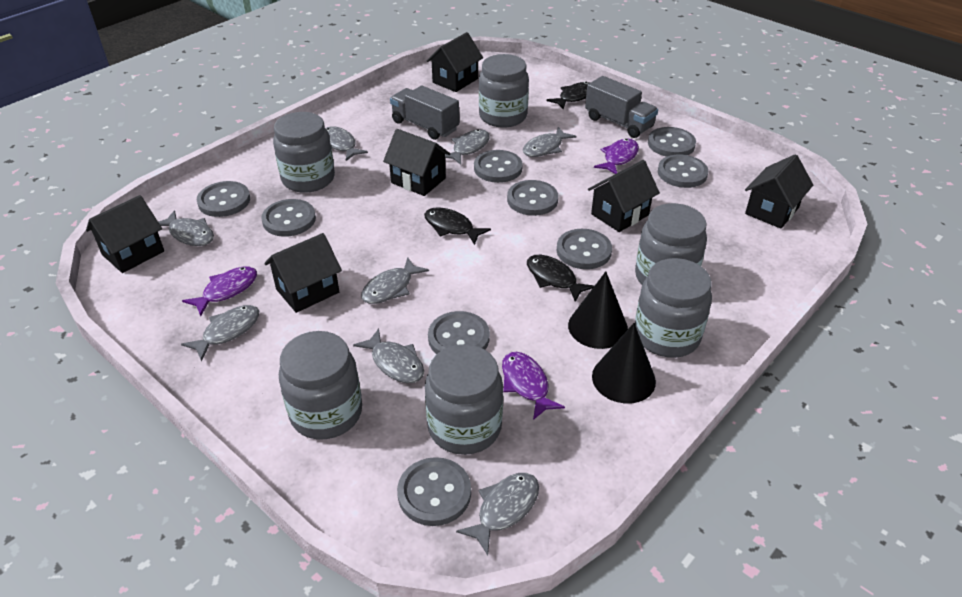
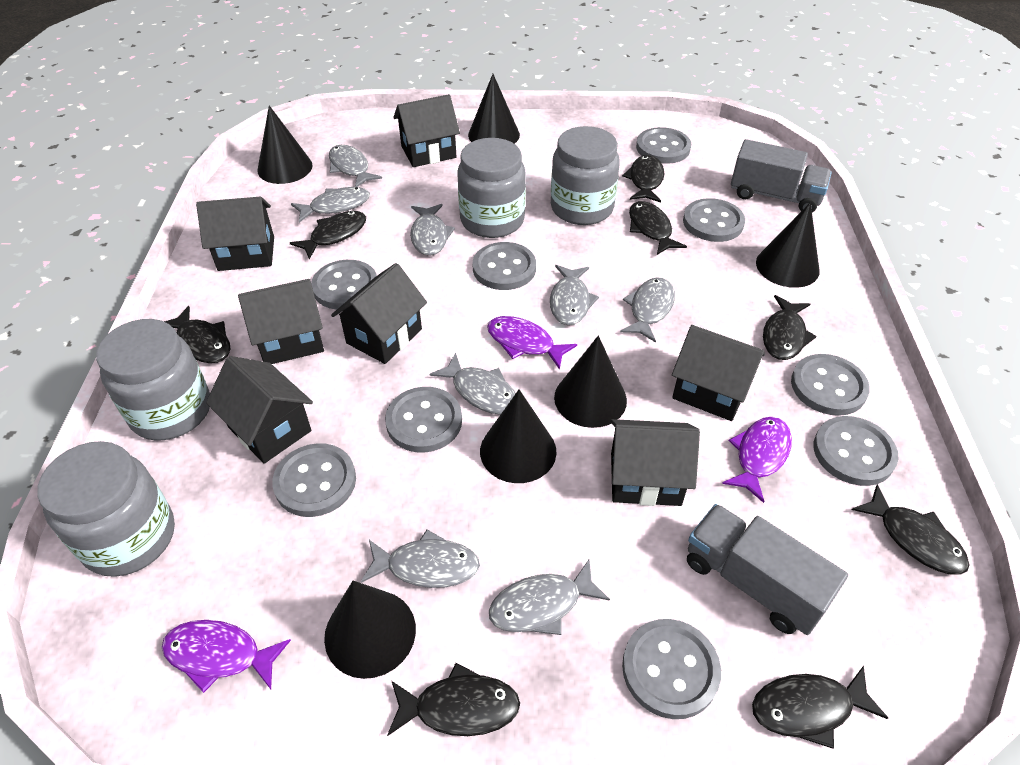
black cone: [568,271,628,349] [592,323,656,403] = 2 -> [257,105,313,184] [324,581,416,679] [468,74,520,144] [480,389,557,483] [554,336,627,428] [756,202,819,288] = 6
black fish: [424,207,491,245] [527,255,594,302] [546,82,590,109] = 3 -> [164,306,230,363] [290,211,366,259] [387,663,520,736] [622,155,664,202] [629,201,687,255] [752,666,888,749] [763,295,817,360] [852,484,970,575] = 8
black house: [86,195,164,273] [264,233,342,313] [383,129,450,196] [427,32,483,92] [588,160,660,232] [745,154,813,229] = 6 -> [196,197,274,271] [206,356,313,464] [238,279,324,364] [331,263,427,364] [393,94,460,167] [610,419,700,506] [672,325,765,421] = 7
grey jar: [273,112,335,193] [279,331,362,439] [425,344,503,455] [479,54,529,128] [635,203,707,285] [635,258,712,358] = 6 -> [38,441,175,577] [96,319,210,441] [457,138,526,238] [551,126,620,225] = 4

